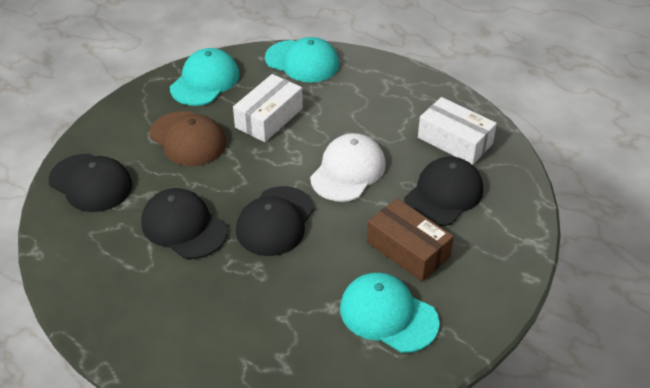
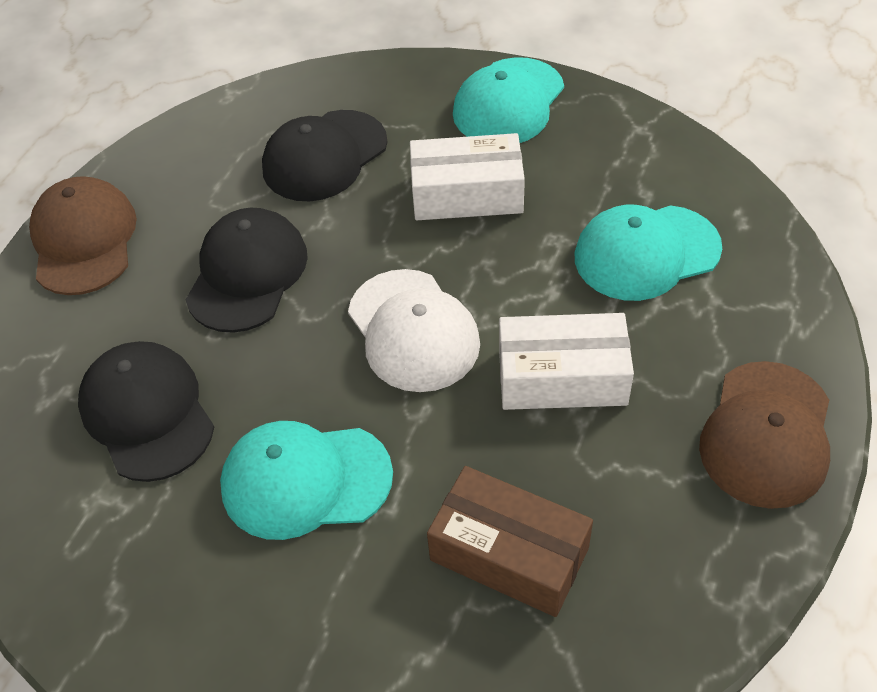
black cap: [48,154,132,212] [141,188,228,259] [236,186,315,256] [404,157,483,226] = 4 -> [78,341,214,482] [185,208,308,333] [262,110,387,201] = 3
brown cap: [150,111,226,166] = 1 -> [29,176,137,295] [699,361,830,509] = 2

